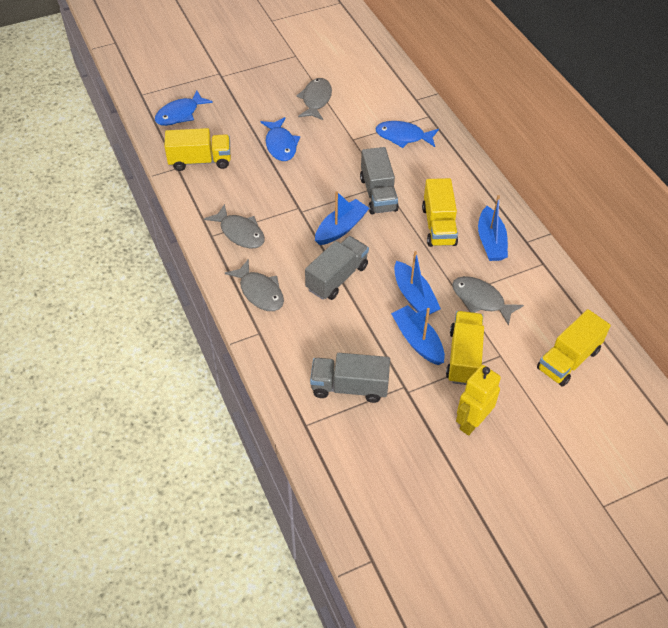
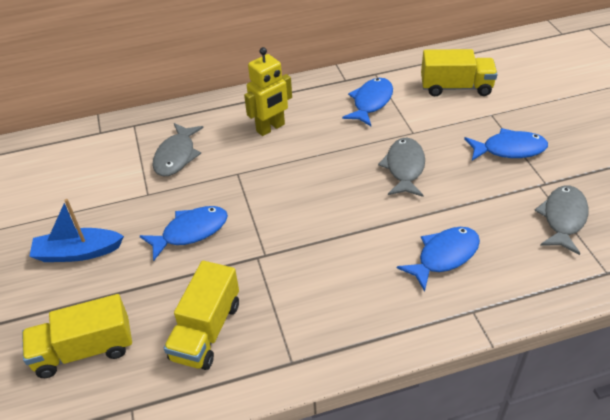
blue boat: [315,191,369,245] [391,305,445,365] [394,251,441,315] [478,195,508,261] = 4 -> [29,199,124,262] = 1
blue fish: [155,90,213,126] [260,117,300,161] [376,121,439,148] = 3 -> [140,206,228,261] [342,78,393,126] [397,227,480,292] [464,128,548,161] = 4
grey fish: [204,204,265,249] [225,259,284,311] [296,78,332,120] [452,276,524,326] = 4 -> [153,123,204,176] [378,137,425,197] [534,185,588,255] = 3
grey truck: [305,236,369,300] [310,353,390,403] [360,147,399,215] = 3 -> none = 0
yellow truck: [164,128,231,171] [422,178,458,247] [446,311,484,385] [537,309,611,387] = 4 -> [22,294,132,378] [164,261,239,370] [421,49,498,96] = 3

